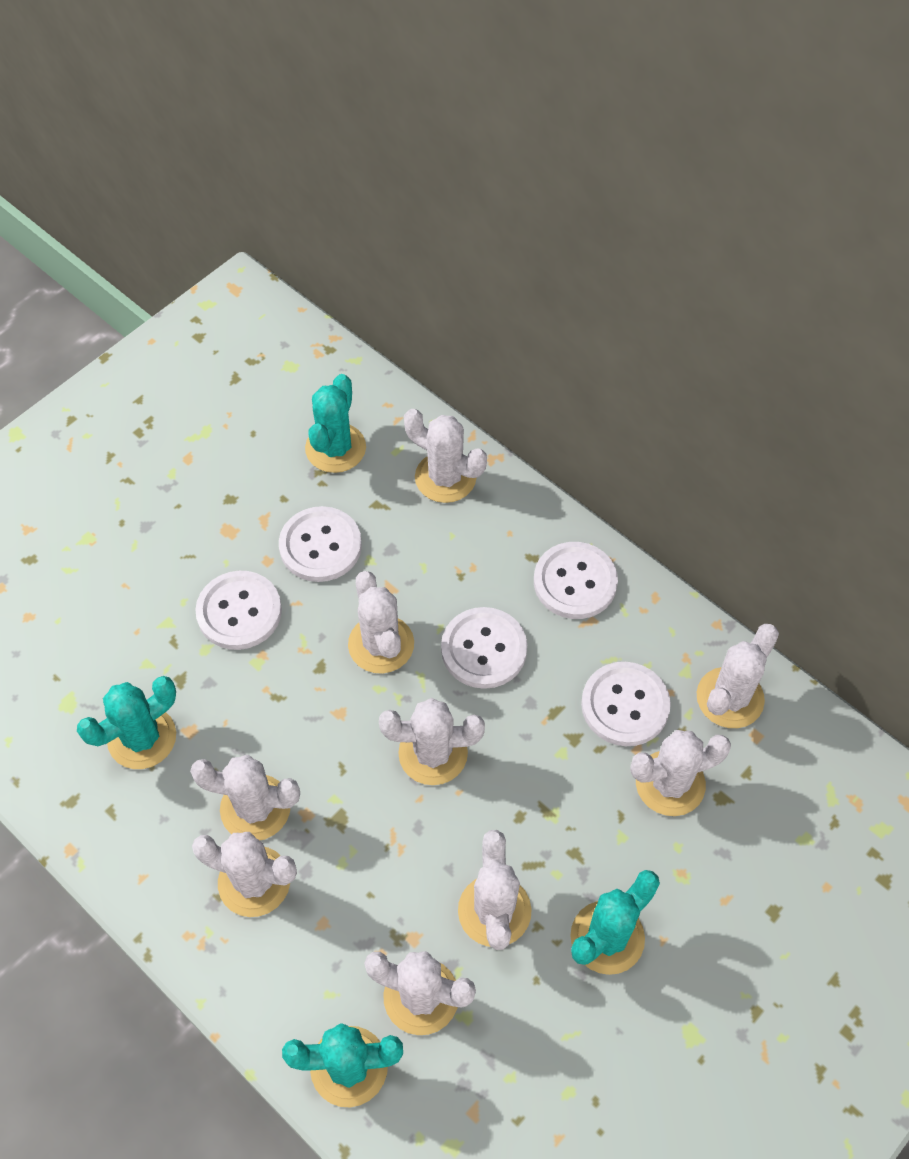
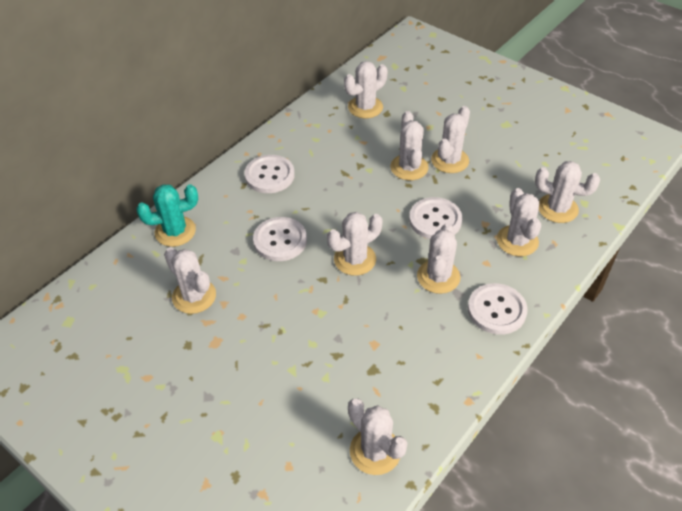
turquoise cactus: [77,676,176,769] [282,1023,403,1107] [305,374,366,473] [570,870,660,975] = 4 -> [136,184,198,247] = 1
white button: [195,571,282,650] [279,506,362,582] [441,607,527,689] [534,542,618,619] [581,662,671,746] = 5 -> [244,155,295,193] [253,217,307,261] [409,197,462,239] [468,283,528,335] = 4

